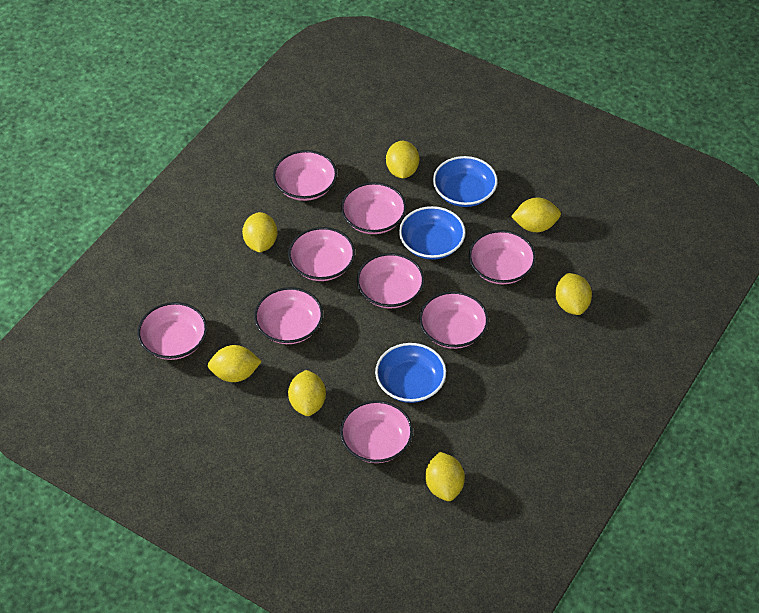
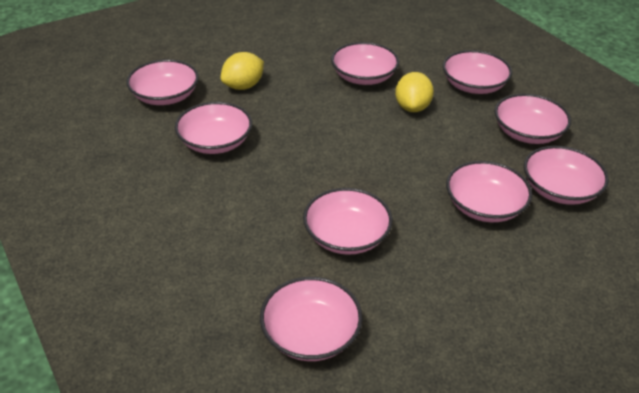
blue bowl: [375,343,446,403] [399,206,466,260] [433,156,498,207] = 3 -> none = 0
yellow lemon: [208,345,262,382] [242,212,277,252] [288,370,326,416] [386,141,419,178] [425,452,465,501] [511,198,561,232] [555,273,592,315] = 7 -> [221,52,264,90] [395,72,434,112] = 2

